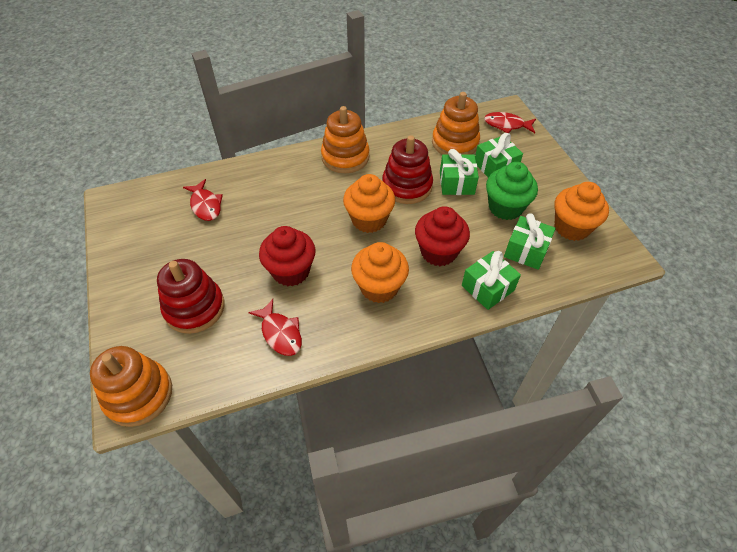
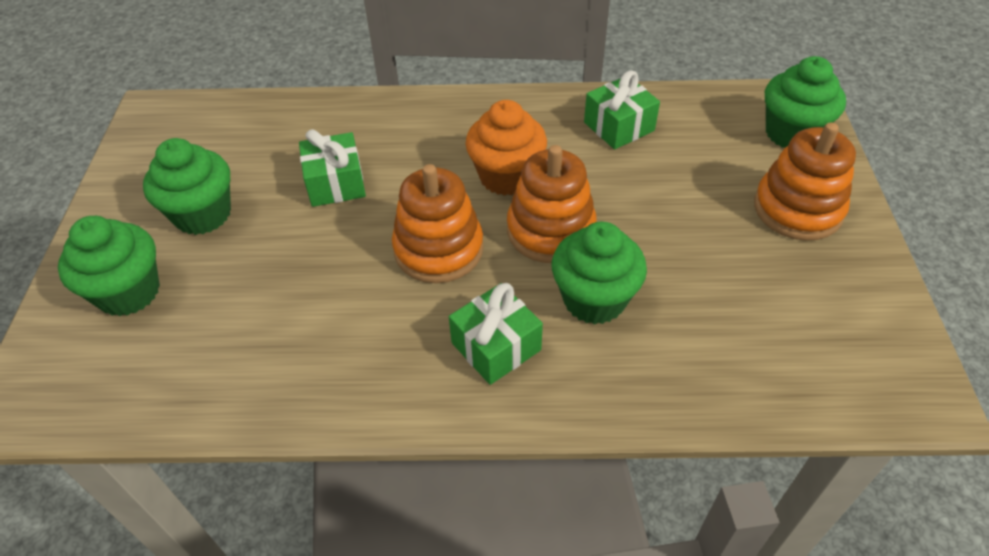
green cupcake: [486,162,538,220] = 1 -> [58,216,160,316] [143,138,231,235] [552,222,647,325] [765,56,846,148] = 4
green gift: [440,149,479,195] [462,251,521,310] [475,133,523,178] [504,213,556,270] = 4 -> [299,129,366,207] [449,283,543,385] [584,70,660,149] = 3
orange cupcake: [343,174,395,233] [351,242,409,303] [555,182,609,241] = 3 -> [465,100,547,196] = 1
red cupcake: [259,226,316,286] [415,206,470,266] = 2 -> none = 0
red fish: [183,179,223,221] [248,299,302,356] [484,112,536,133] = 3 -> none = 0
red stacking toy: [157,259,225,334] [382,135,433,204] = 2 -> none = 0

